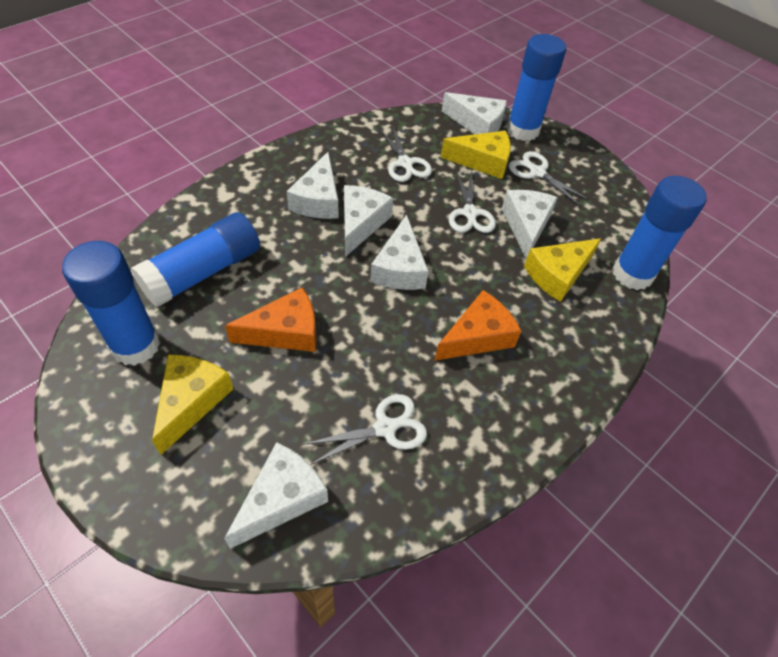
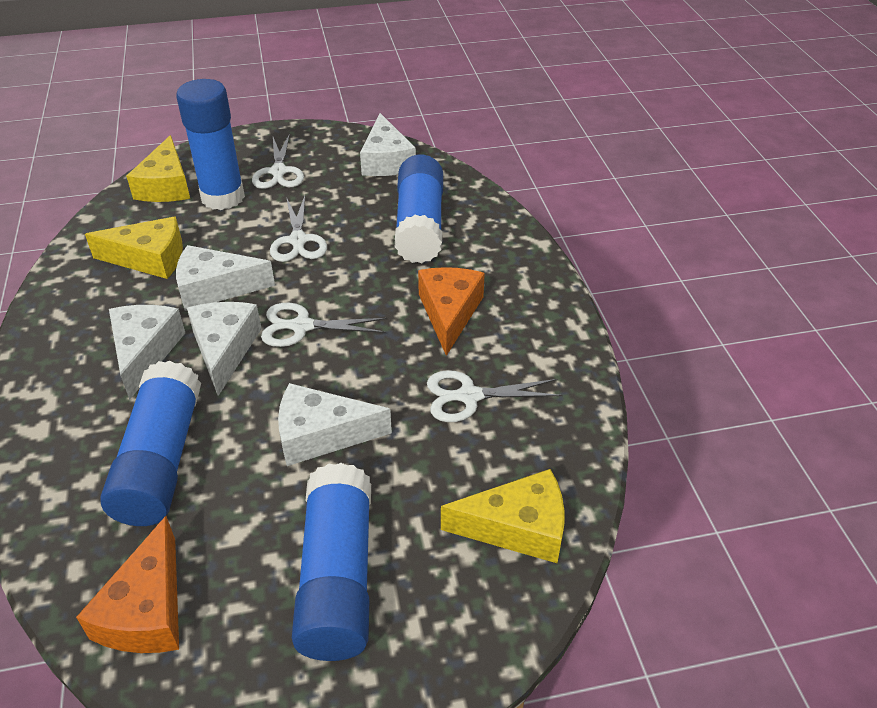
white cheese: [224,442,328,549] [287,152,339,219] [344,185,394,257] [370,214,429,290] [442,92,507,134] [502,190,558,259] = 6 -> [109,305,185,400] [176,245,275,311] [187,302,262,396] [278,383,392,466] [360,113,416,176] = 5

